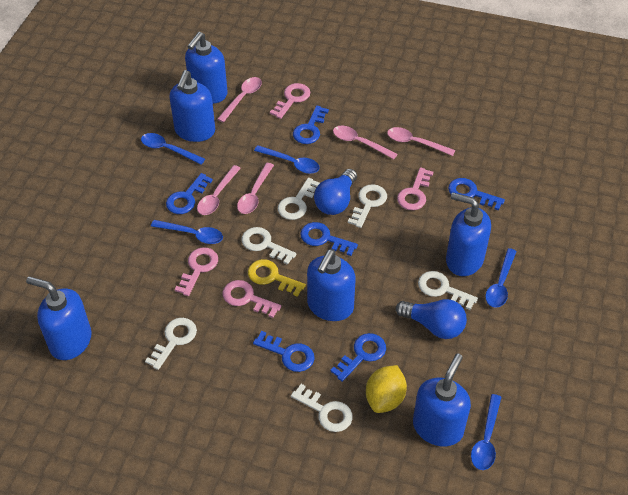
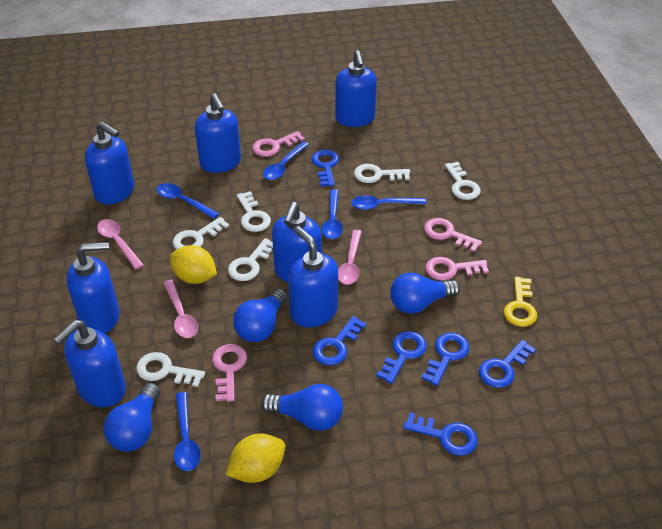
blue light bulb: [314,169,357,215] [396,299,467,339] = 2 -> [103,383,160,452] [233,288,287,342] [261,384,343,431] [390,272,460,314] = 4
blue soap dispenser: [26,277,92,360] [170,70,215,142] [185,32,228,104] [307,249,356,321] [413,353,471,446] [446,193,491,276] = 6 -> [53,320,126,407] [66,242,120,334] [85,121,134,205] [195,93,241,173] [272,202,322,282] [288,226,338,327] [335,50,377,127] = 7
pink spoon: [197,165,241,215] [217,77,262,122] [237,163,274,214] [333,125,398,159] [387,127,455,156] = 5 -> [97,219,144,269] [163,280,198,338] [338,230,362,285] = 3
yellow lemon: [366,365,407,413] = 1 -> [170,245,217,284] [226,434,285,483] = 2

